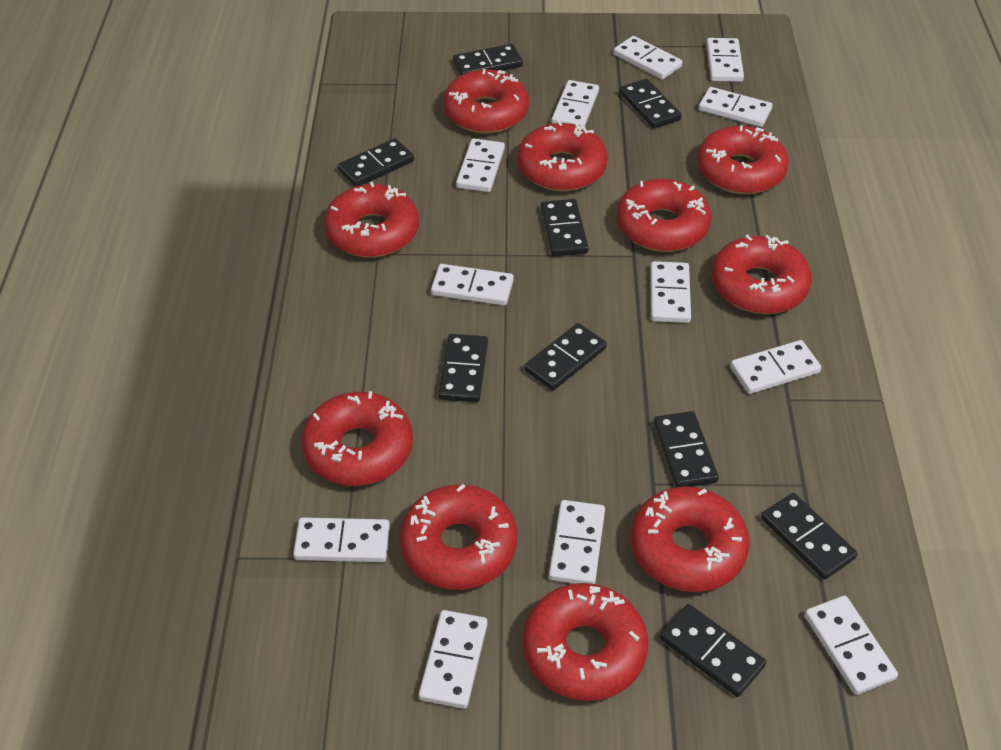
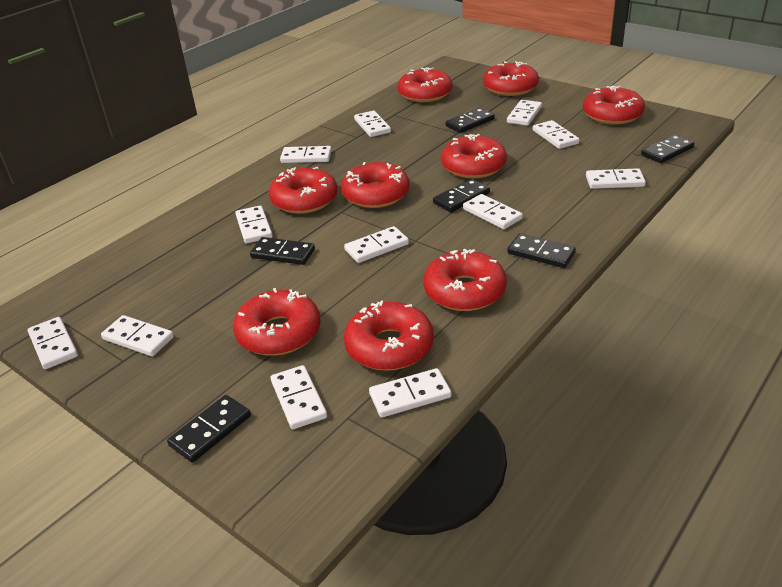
black domino: [338,138,414,187] [438,334,488,402] [453,44,523,76] [524,323,607,391] [541,199,588,257] [619,79,682,129] [654,411,719,487] [660,604,766,697] [761,493,857,580] = 9 -> [167,395,251,463] [250,237,315,265] [433,179,490,212] [446,108,495,133] [508,233,576,268] [641,134,695,163] = 6
red donut: [301,391,413,486] [324,181,419,257] [399,484,517,590] [443,69,529,134] [517,120,608,191] [522,583,648,701] [616,179,712,252] [630,486,750,592] [697,125,789,194] [711,234,812,314] = 10 -> [233,288,321,356] [269,167,338,214] [341,162,410,208] [344,301,434,371] [397,67,452,102] [423,249,507,311] [441,134,507,179] [483,61,539,96] [583,86,645,125] = 9

